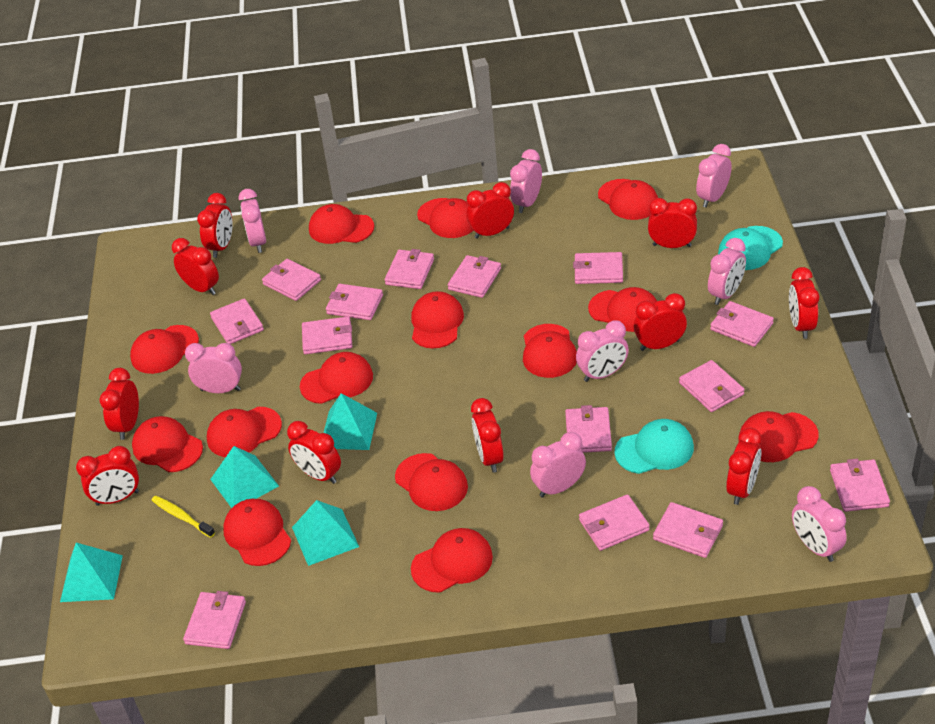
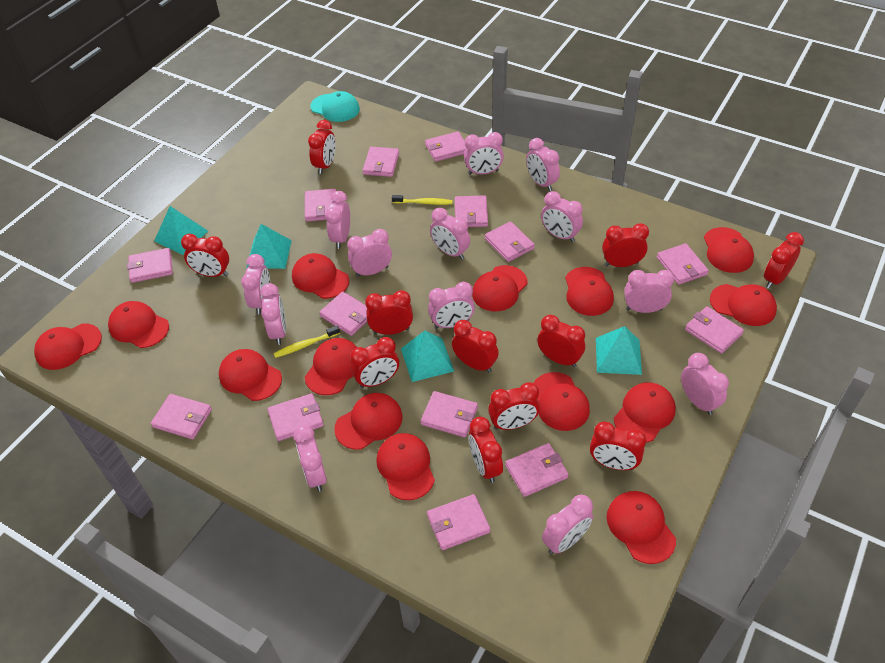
pink clock: [185,343,242,393] [239,189,266,253] [510,149,542,213] [530,432,586,498] [576,320,629,382] [696,144,732,208] [708,238,746,305] [792,486,847,562] = 8 -> [241,254,270,315] [260,283,286,345] [293,425,327,491] [325,191,350,249] [347,229,392,277] [428,282,475,329] [430,208,470,260] [464,132,504,175] [526,138,560,191] [541,191,583,242] [542,495,593,554] [624,270,674,313] [681,353,729,415] = 13
turquoise cap: [615,419,694,474] [718,226,783,270] = 2 -> [310,91,360,122] = 1
yellow toothbrush: [151,496,215,538] = 1 -> [273,325,340,358] [392,195,453,205] = 2

